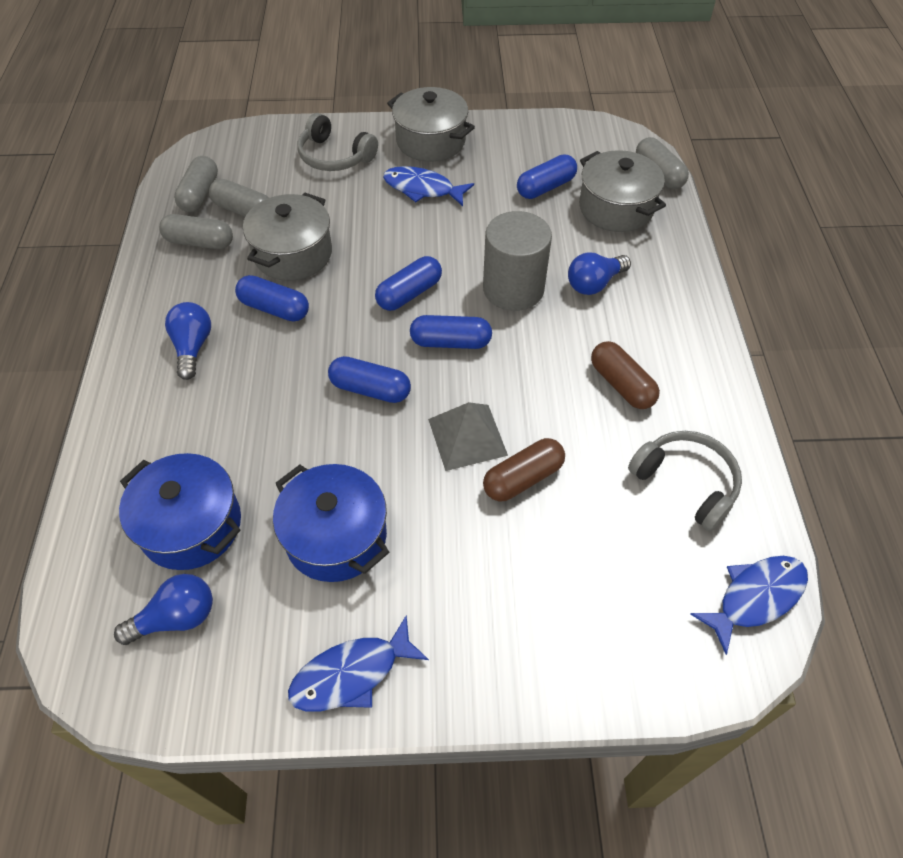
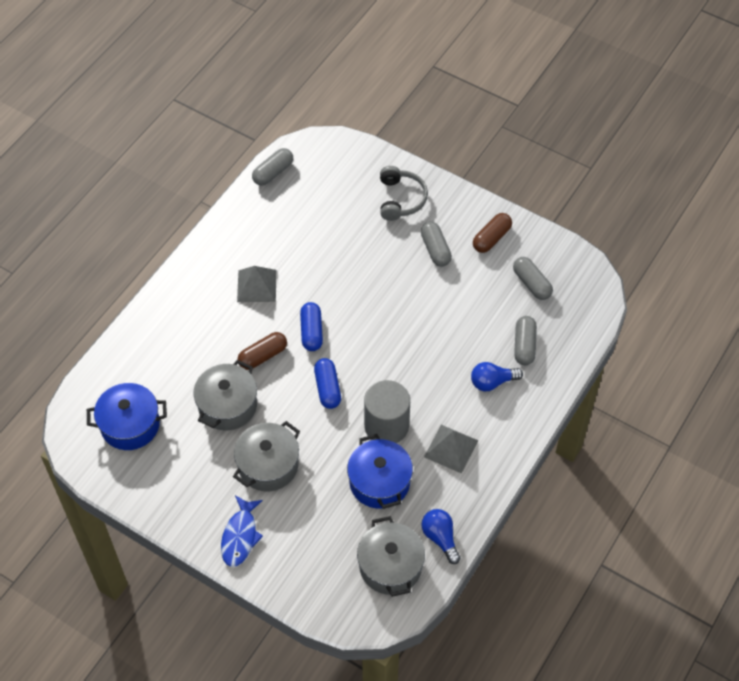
blue capsule: [235,275,309,321] [328,356,411,403] [375,256,442,311] [410,315,492,349] [517,154,577,199] = 5 -> [300,302,323,351] [314,358,341,409] = 2
blue fish: [288,615,429,712] [383,166,474,206] [690,556,808,655] = 3 -> [221,495,263,567] = 1
blue light bulb: [114,574,213,645] [165,302,211,380] [568,252,631,295] = 3 -> [421,509,460,564] [471,362,523,391] = 2
grey headphones: [297,113,378,171] [628,431,742,531] = 2 -> [380,166,428,221] = 1
grey pyramid: [428,402,508,471] = 1 -> [237,266,277,302] [424,425,478,474] = 2

